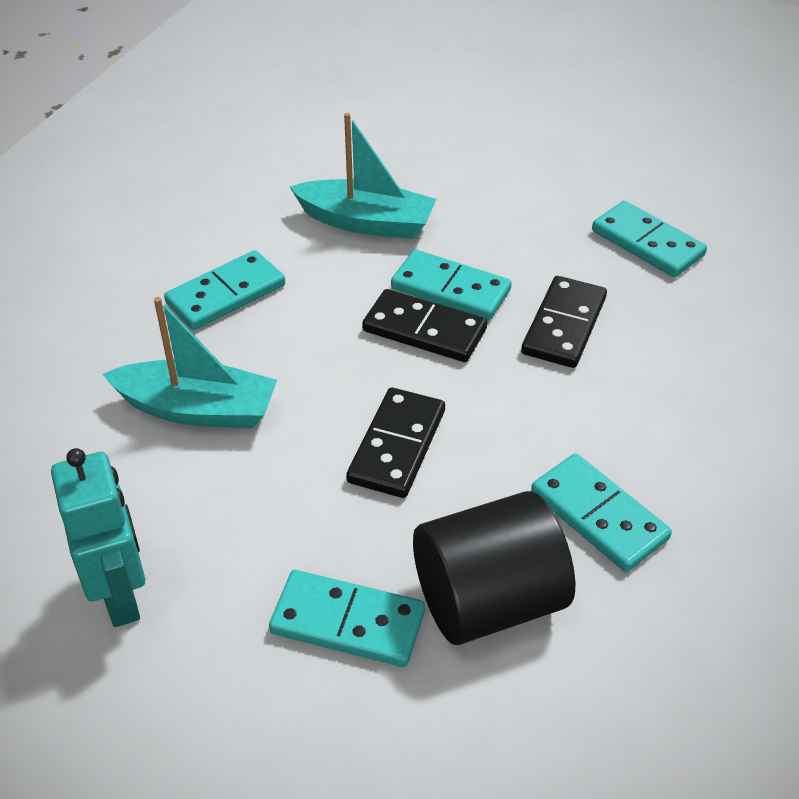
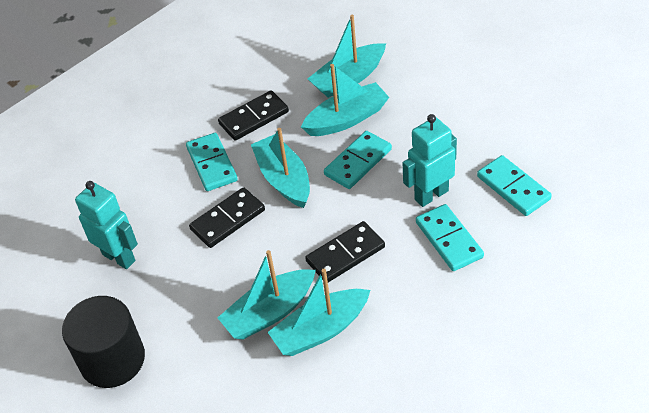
turquoise boat: [103,297,277,429] [290,113,436,239] = 2 -> [217,250,316,340] [251,128,310,208] [268,269,370,356] [301,64,389,136] [308,15,386,98] = 5
turquoise domino: [164,250,285,330] [269,570,425,667] [391,250,512,320] [531,453,672,572] [592,201,707,277] = 5 -> [186,133,238,191] [324,131,392,189] [416,204,484,271] [477,155,552,216] = 4
turquoise robot: [51,448,145,627] = 1 -> [75,181,138,269] [403,114,457,207] = 2

